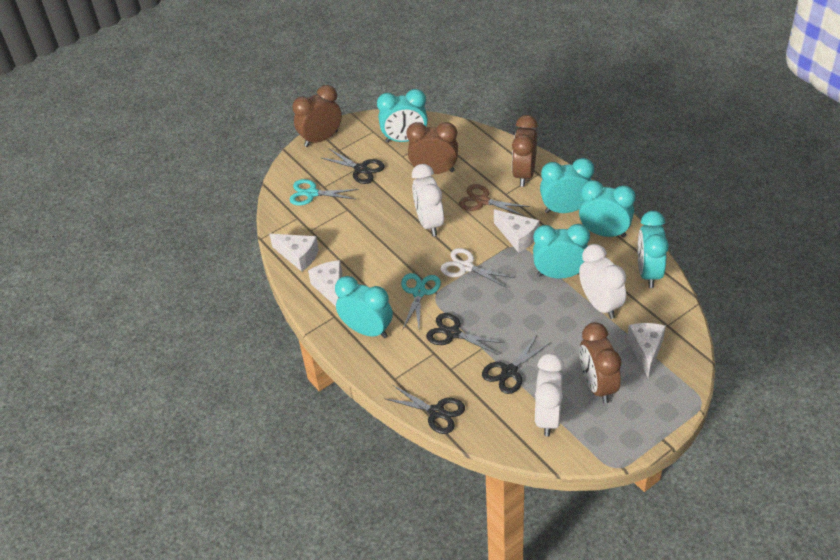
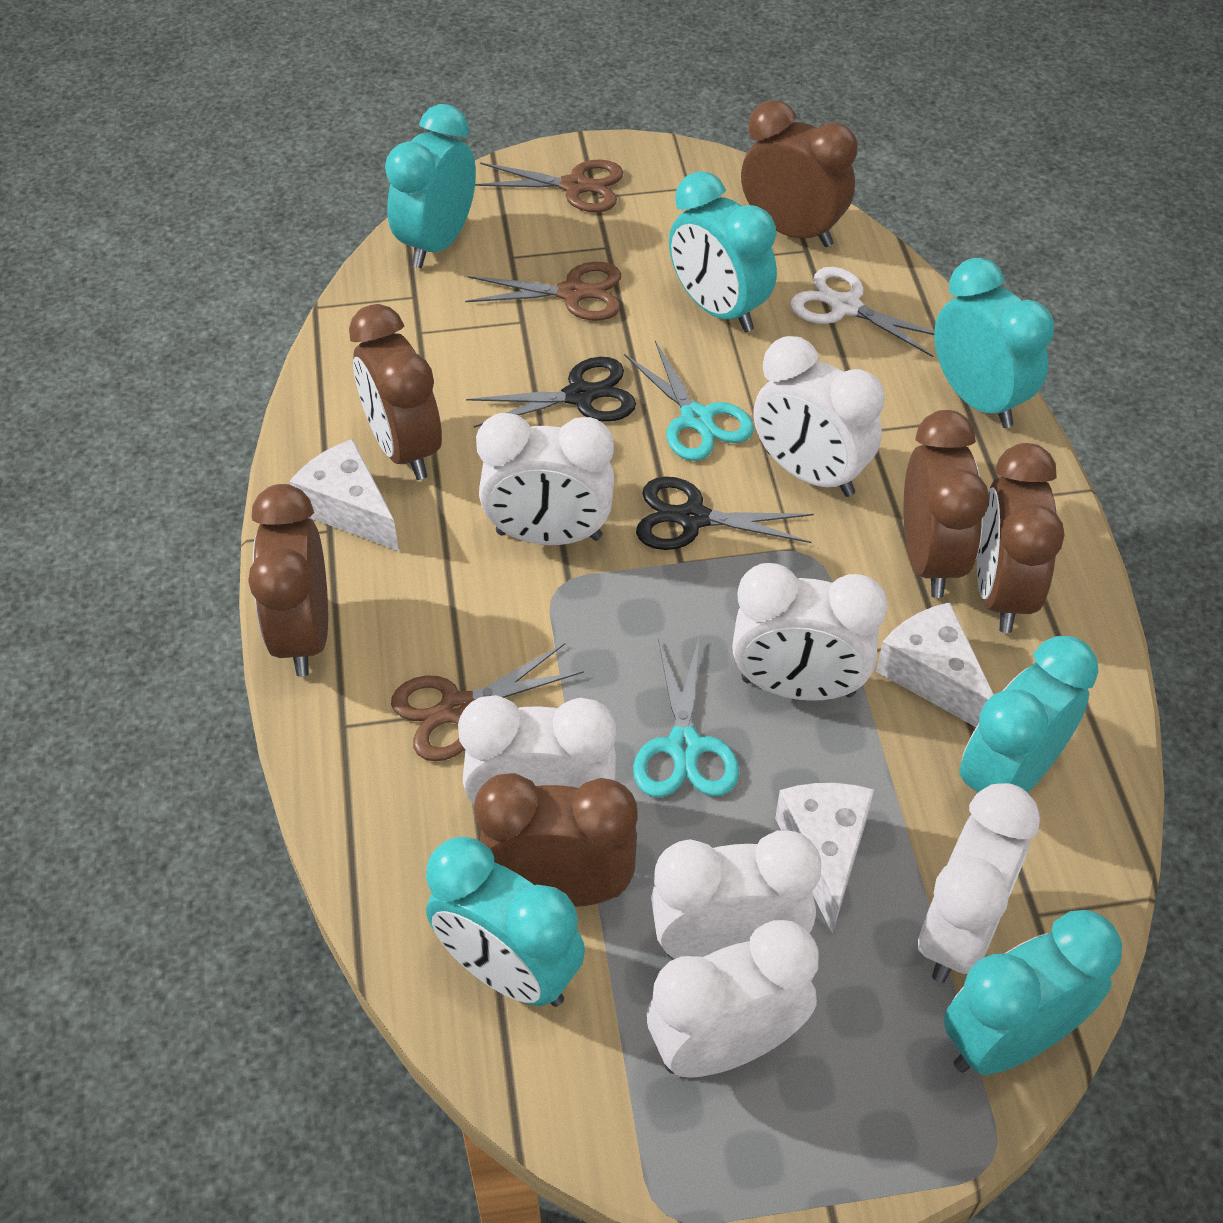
black scissors: [320,149,385,184] [384,385,465,434] [426,313,505,355] [482,335,551,394] = 4 -> [466,357,636,428] [636,477,814,550] = 2
brown clock: [292,85,342,147] [406,122,458,174] [512,115,538,187] [580,322,622,404] = 4 -> [248,484,328,677] [349,304,442,480] [474,773,638,907] [741,100,857,247] [903,410,989,598] [977,443,1065,633] = 6
brown scissors: [459,184,530,217] = 1 -> [391,643,584,761] [465,262,621,321] [475,160,623,213] = 3
white cheese: [269,234,319,272] [308,260,342,306] [494,209,540,253] [627,323,666,378] = 4 -> [289,439,399,551] [775,783,874,934] [876,602,994,727] = 3
white clock: [412,164,444,236] [535,353,565,437] [579,244,626,319] = 3 -> [458,695,616,805] [476,413,614,545] [647,920,818,1078] [651,830,821,959] [732,563,887,701] [753,336,885,497] [918,783,1040,983] = 7

